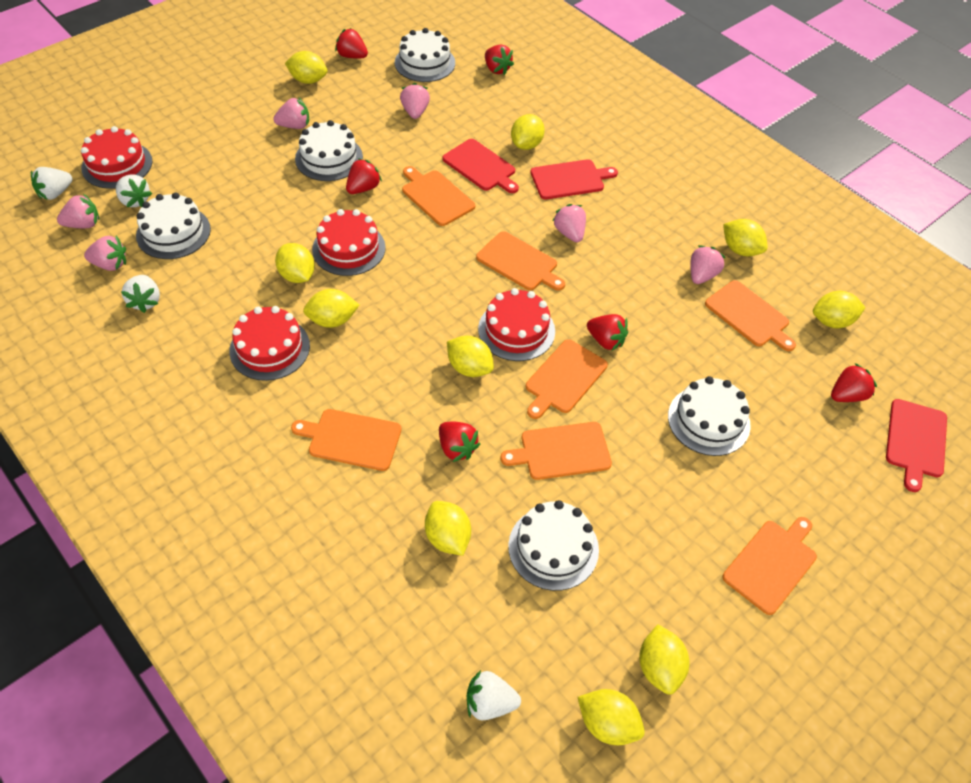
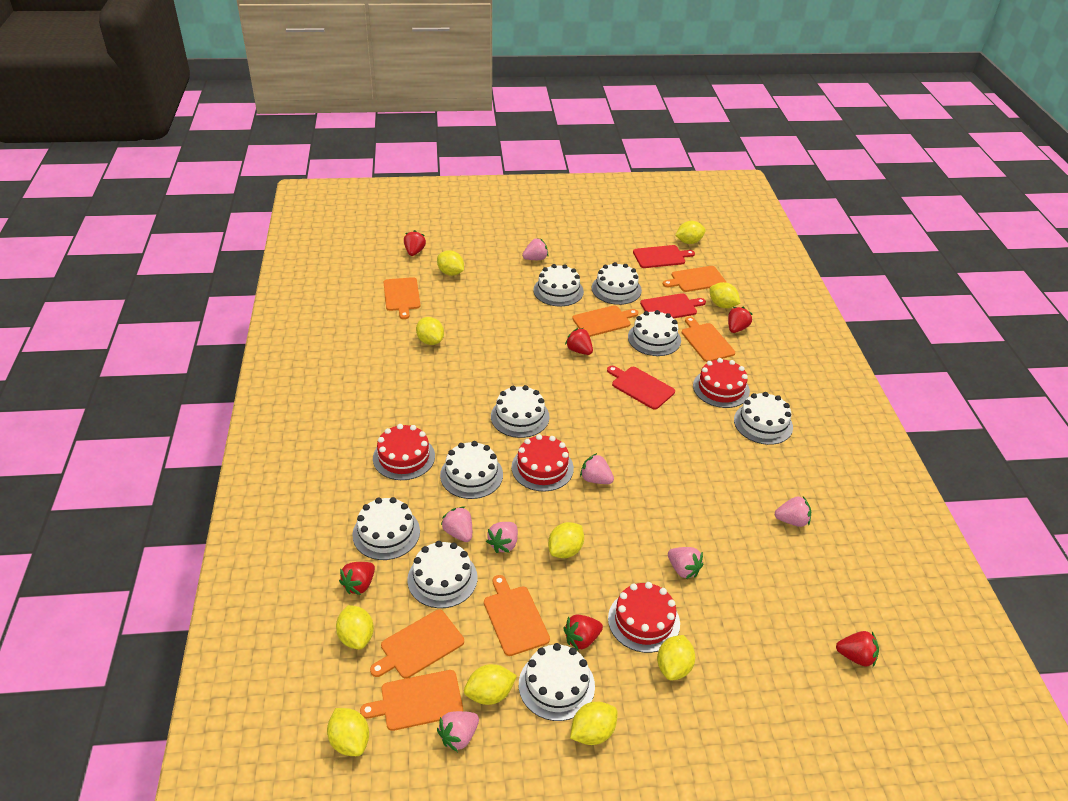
pink strawberry: [57,194,99,228] [84,236,126,271] [273,97,309,129] [400,83,430,119] [553,204,586,242] [691,245,726,284] = 6 -> [437,711,479,752] [441,506,472,542] [486,522,518,553] [522,238,548,260] [580,453,614,484] [668,547,703,579] [775,496,811,527] = 7
white cake: [136,193,211,259] [295,120,363,181] [395,28,455,82] [508,500,599,591] [668,376,751,456] = 5 -> [352,497,420,560] [407,541,477,608] [440,441,503,499] [491,385,550,438] [519,643,595,721] [533,264,584,306] [592,262,642,305] [628,310,681,356] [734,392,793,445] = 9
white strawberry: [31,167,73,200] [116,175,152,207] [121,275,160,313] [467,670,521,720] = 4 -> none = 0

